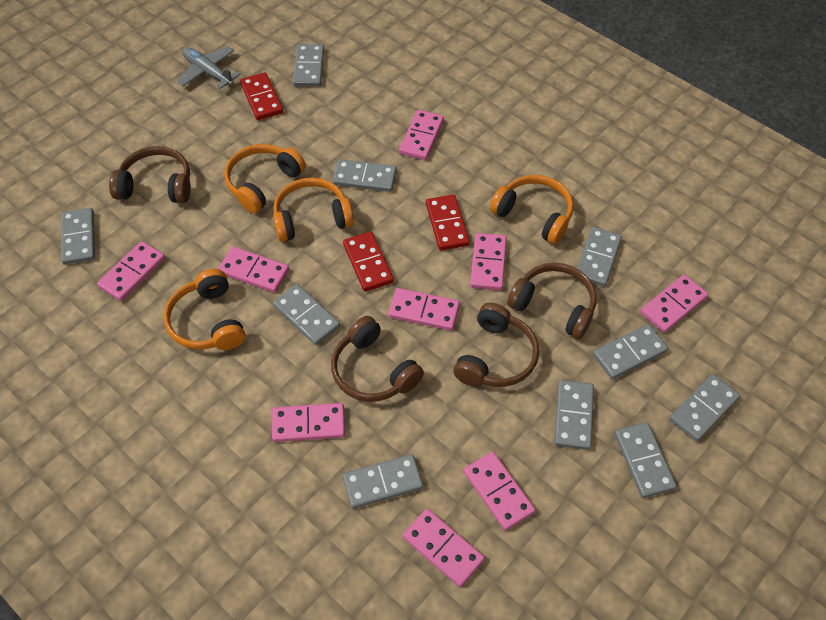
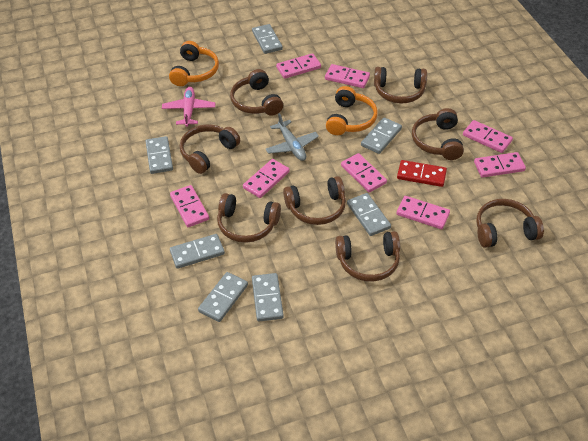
brown headphones: [109,146,191,203] [331,316,424,402] [453,302,539,387] [507,263,596,339] = 4 -> [180,125,240,174] [217,193,281,243] [230,69,283,116] [283,176,346,225] [335,231,400,282] [374,67,427,103] [412,108,464,160] [476,199,544,248] = 8
grey domino: [61,208,95,265] [273,284,340,345] [293,44,324,87] [332,159,397,192] [343,454,423,509] [554,380,594,450] [577,227,622,287] [593,324,668,379] [614,422,677,498] [669,374,740,442] = 10 -> [146,136,173,174] [170,234,225,269] [198,272,248,322] [252,24,283,54] [252,273,284,321] [347,193,391,236] [361,117,402,154] = 7
orange headphones: [164,269,246,350] [224,144,306,213] [273,178,354,242] [490,175,574,244] = 4 -> [169,41,219,86] [326,86,378,135] = 2
pink domino: [97,241,165,301] [218,247,289,293] [272,403,345,442] [388,288,460,331] [399,110,444,160] [403,509,485,587] [464,452,535,531] [470,233,507,290] [640,274,708,333] = 9 -> [170,185,209,227] [243,159,290,198] [276,53,321,79] [325,64,370,88] [341,153,387,192] [396,196,450,229] [463,120,513,153] [474,152,526,178] = 8
pink plane: none = 0 -> [162,87,215,127] = 1
red domino: [240,72,283,120] [343,232,394,292] [426,195,470,251] = 3 -> [397,160,447,187] = 1

